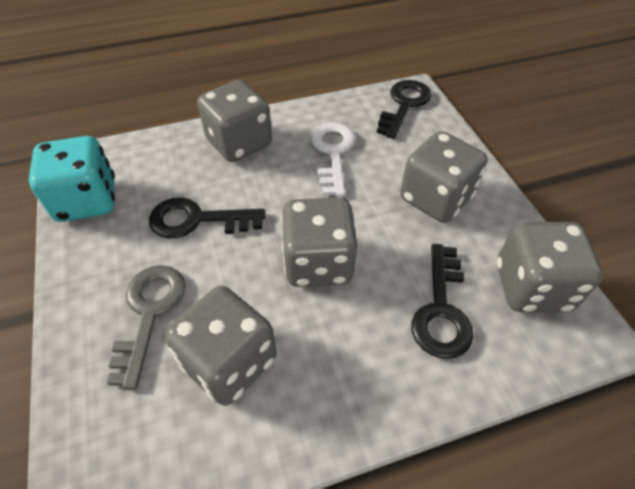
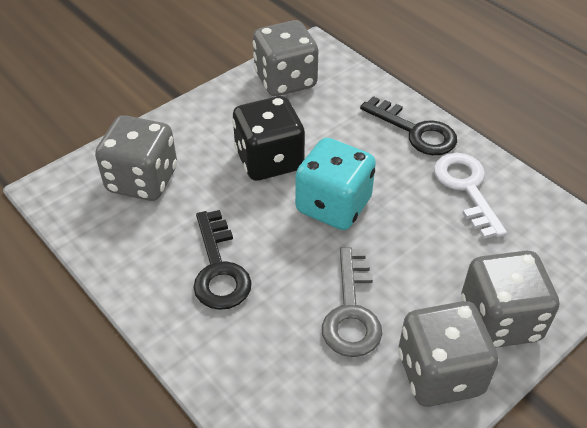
black dice: none = 0 -> [232,96,305,181] = 1
black key: [149,197,265,238] [377,80,432,139] [411,244,474,359] = 3 -> [193,210,252,310] [360,96,457,155] = 2
grey dice: [165,286,276,406] [197,80,272,162] [281,197,357,287] [400,131,487,223] [497,222,603,312] = 5 -> [95,115,177,201] [253,20,318,96] [398,301,498,407] [461,251,559,348] = 4

